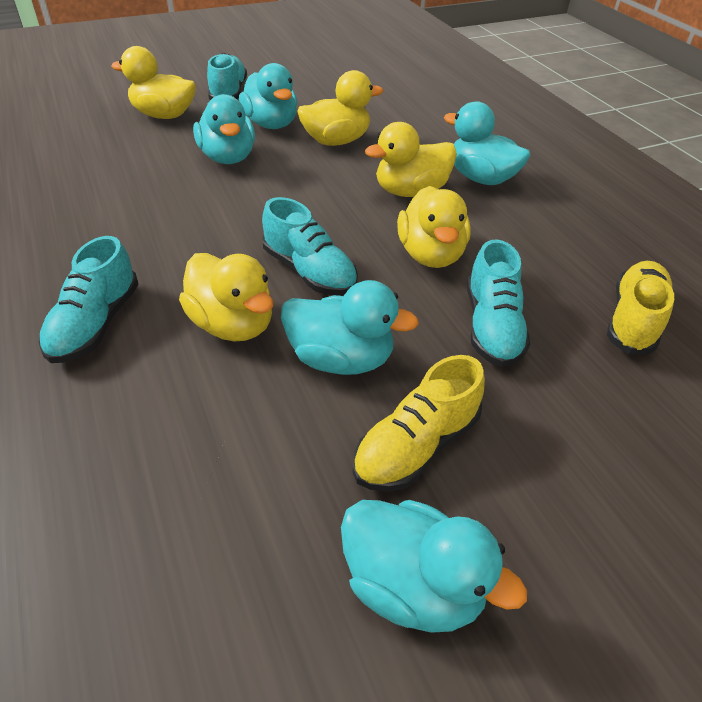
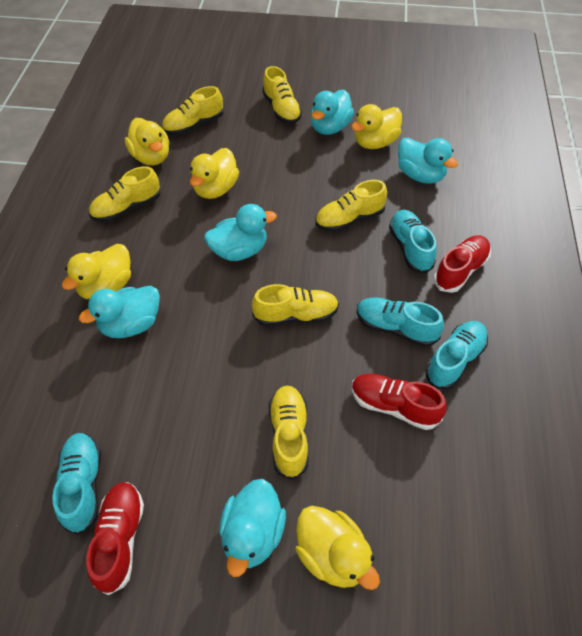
red shoe: none = 0 -> [86,482,144,596] [352,374,447,430] [434,235,491,293] = 3
yellow shoe: [353,355,485,492] [607,261,674,354] = 2 -> [89,166,160,222] [162,86,223,135] [252,284,339,326] [262,66,302,124] [269,386,308,480] [315,180,387,232] = 6

